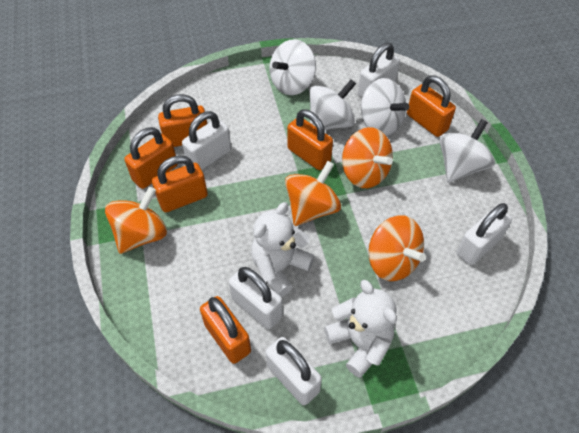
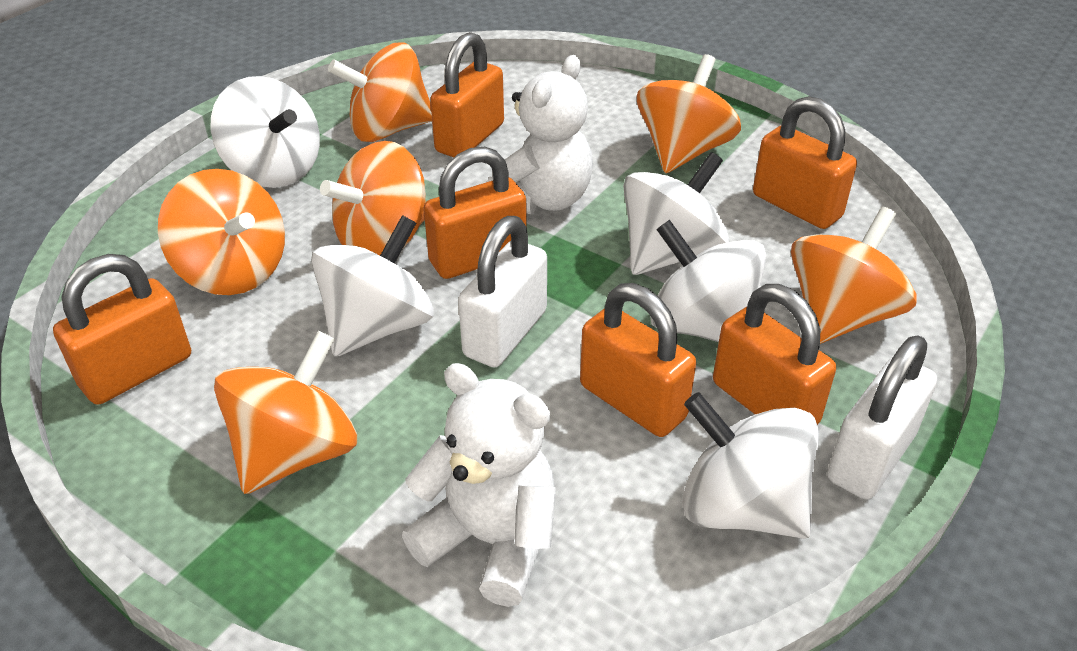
orange spinning top: [105,187,167,254] [285,161,341,226] [342,127,393,188] [368,215,426,281] = 4 -> [158,169,285,295] [214,331,357,494] [320,141,426,255] [328,42,432,142] [637,54,741,173] [791,207,916,344] = 6
white padlock: [182,111,231,170] [229,267,283,329] [266,337,322,405] [358,42,400,98] [456,203,512,265] = 5 -> [458,216,547,367] [827,335,937,500] = 2
white spinning top: [270,39,316,95] [310,79,356,130] [361,78,409,136] [439,119,495,183] = 4 -> [211,76,320,188] [311,215,434,357] [623,152,729,275] [650,220,766,342] [682,392,819,539] = 5

